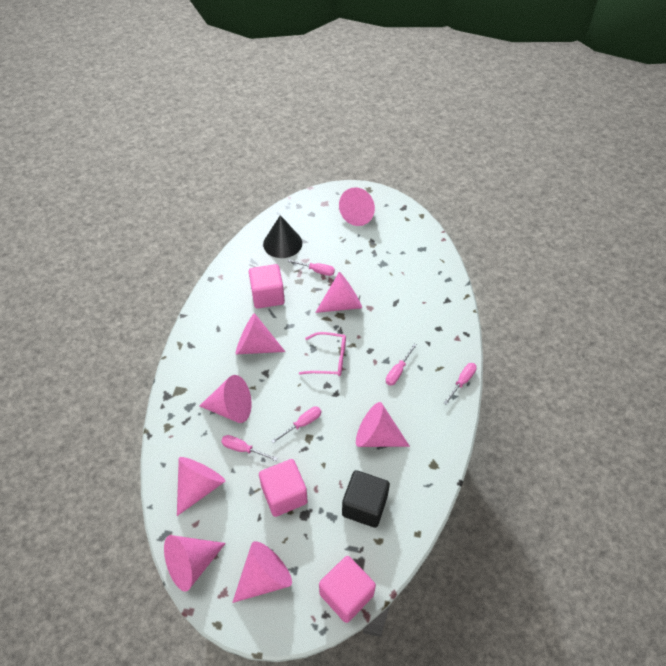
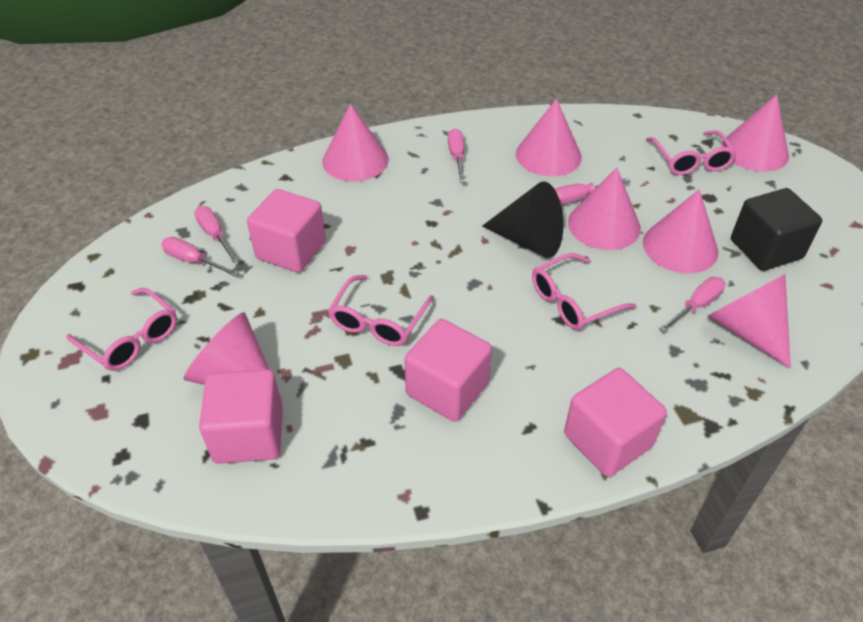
pink cone: [164,535,226,592] [177,457,225,516] [200,375,252,423] [232,541,292,603] [236,313,285,354] [315,272,362,313] [339,187,375,226] [356,402,410,447] = 8 -> [184,312,283,403] [322,104,389,181] [516,99,582,176] [568,168,641,250] [643,189,718,273] [707,274,791,369] [722,94,789,172] = 7
pink cube: [249,264,285,309] [259,459,308,517] [319,556,376,623] = 3 -> [199,369,283,464] [247,189,326,273] [404,319,492,422] [564,368,667,477] = 4
pink glasses: [299,332,346,376] = 1 -> [67,288,177,371] [328,275,434,346] [532,253,636,330] [646,131,737,175] = 4

